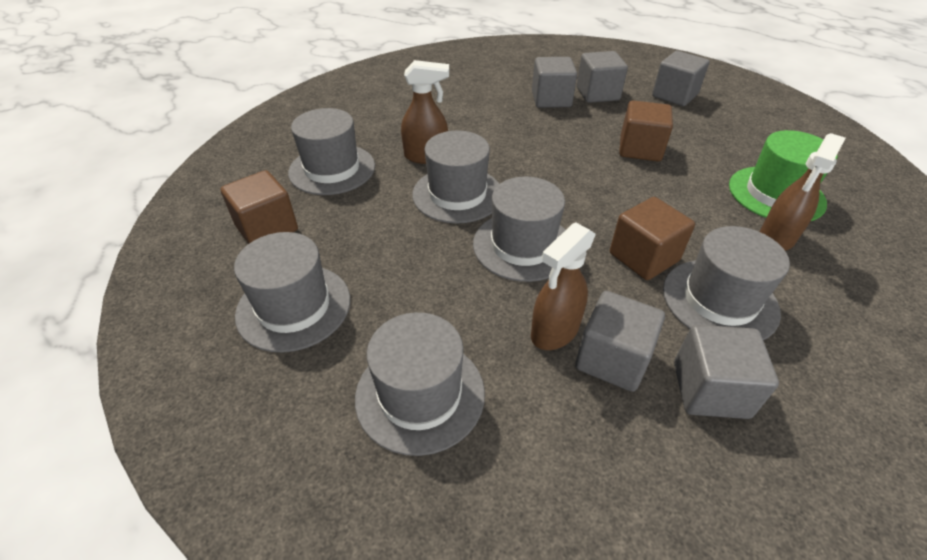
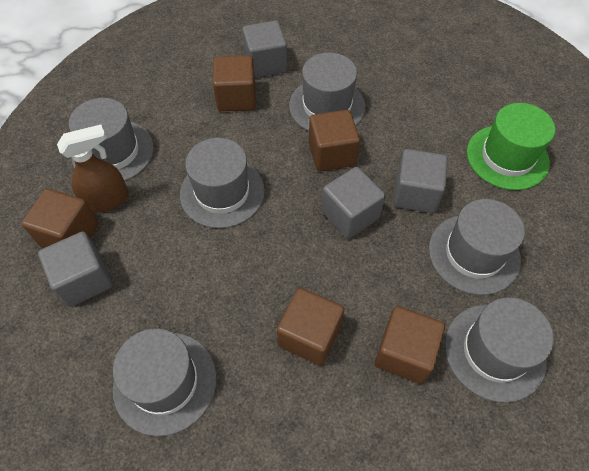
brown cube: [221,170,298,244] [610,197,695,280] [619,100,673,161] = 3 -> [21,189,98,248] [213,56,256,111] [277,288,344,366] [309,110,360,171] [375,306,445,384] = 5
brown spray bottle: [401,60,449,164] [531,223,596,350] [760,133,845,251] = 3 -> [57,125,129,213] = 1
grey cube: [532,57,577,108] [575,291,665,392] [577,51,628,103] [652,51,709,106] [674,325,779,419] = 5 -> [38,232,113,307] [242,21,287,78] [321,167,385,239] [393,149,448,213] = 4

